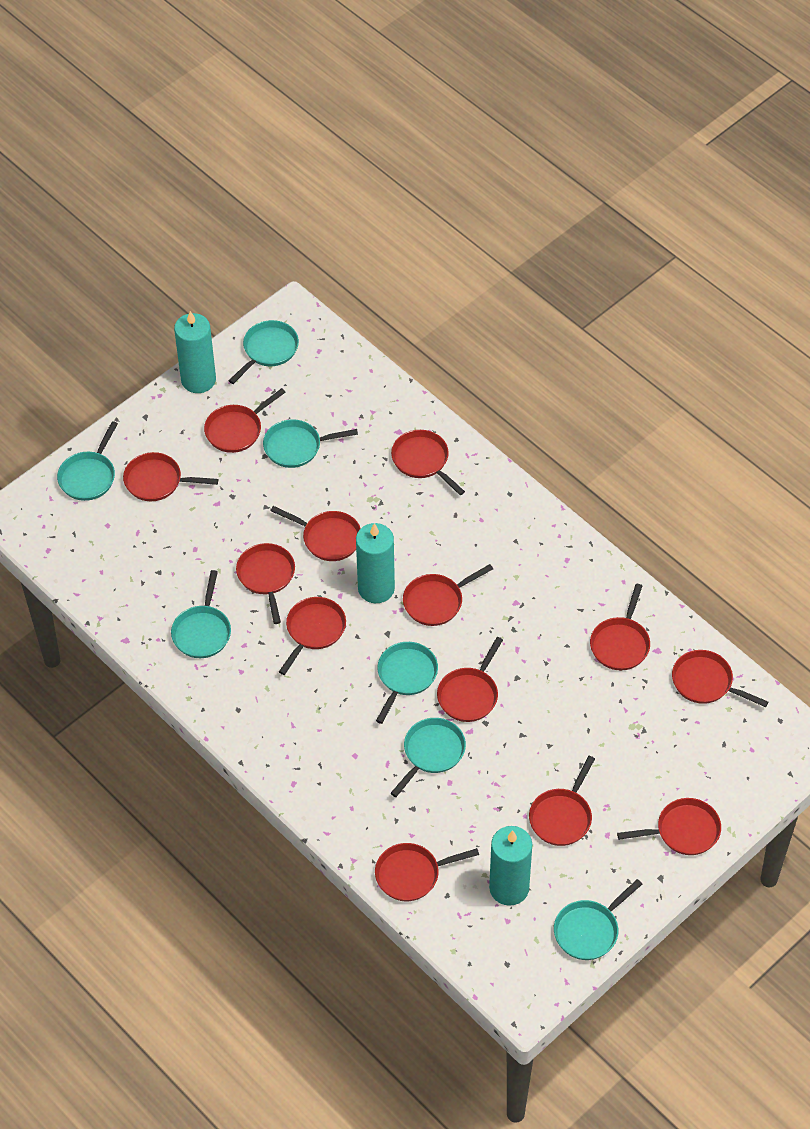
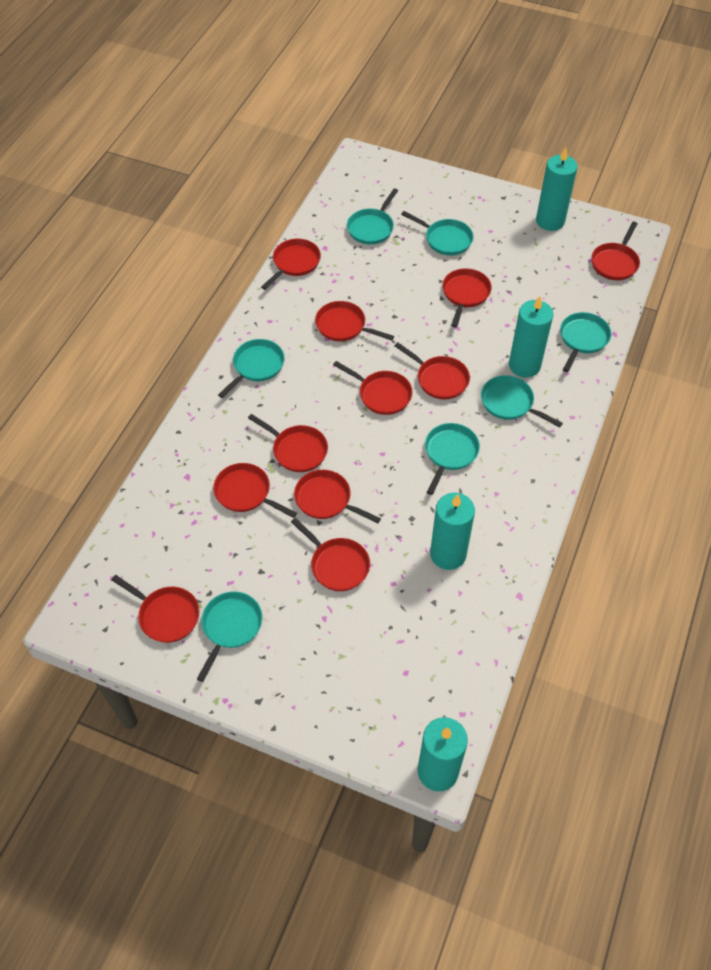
red pan: [123,452,218,501] [204,388,286,453] [236,543,295,624] [270,506,361,561] [279,597,346,675] [375,843,479,901] [391,430,465,495] [403,564,493,626] [437,637,503,722] [529,756,595,846] [590,584,650,670] [617,798,721,855] [672,650,768,707] = 13 -> [112,575,199,643] [213,463,297,518] [248,414,328,472] [261,239,321,290] [291,518,370,591] [294,470,381,524] [315,301,394,341] [333,361,413,415] [394,342,470,400] [442,268,492,327] [591,221,640,280] = 11
turquoise candle: [174,311,216,393] [356,523,395,603] [489,826,532,906] = 3 -> [418,717,468,791] [430,493,475,570] [509,296,553,378] [536,148,578,231] = 4

